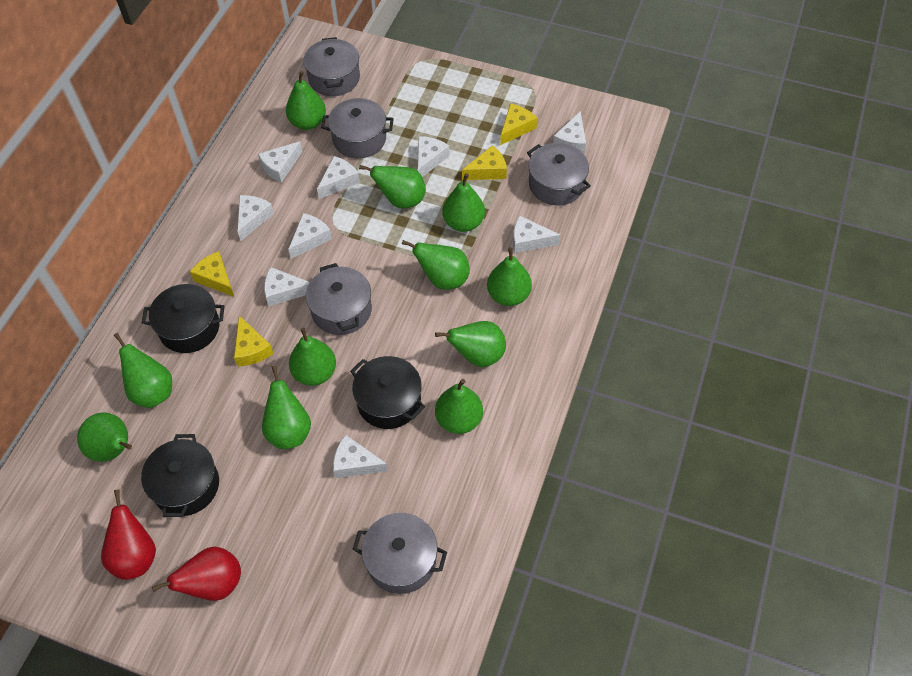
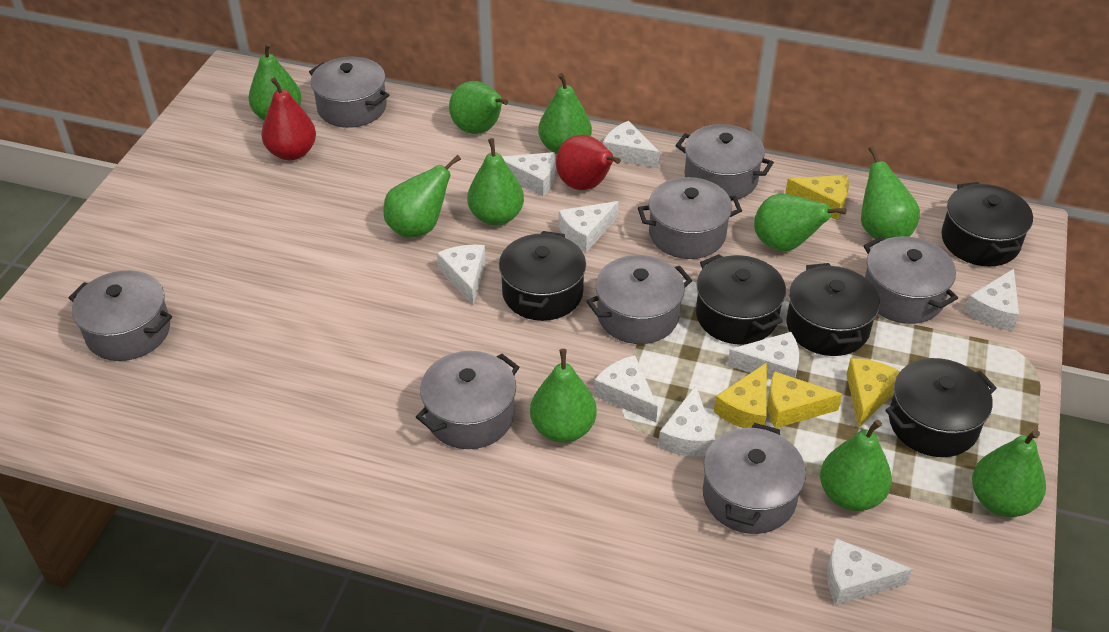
black pot: [141,434,219,517] [142,284,224,353] [350,356,425,429] = 3 -> [499,231,586,321] [696,254,786,344] [787,263,880,356] [885,358,997,457] [941,182,1033,267] = 5
green pear: [77,413,132,462] [114,333,172,408] [262,365,311,449] [286,71,326,130] [289,328,336,386] [359,165,426,208] [402,240,470,290] [435,321,506,367] [435,379,483,434] [443,173,485,232] [487,247,532,306] = 11 -> [248,42,302,120] [384,155,461,238] [449,81,508,134] [467,138,524,226] [530,349,597,442] [538,73,592,154] [754,194,847,251] [820,420,892,511] [861,146,920,239] [972,430,1046,517] = 10
grey pot: [303,37,360,96] [306,263,372,335] [321,98,394,158] [353,513,447,594] [527,143,591,206] = 5 -> [69,270,172,361] [309,57,389,128] [416,351,519,449] [586,255,692,344] [638,177,742,259] [675,124,774,201] [703,423,806,534] [864,236,958,324] = 8

